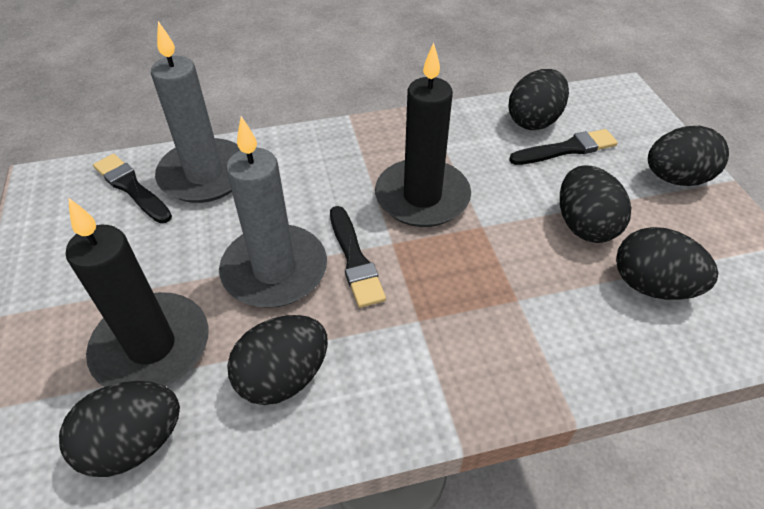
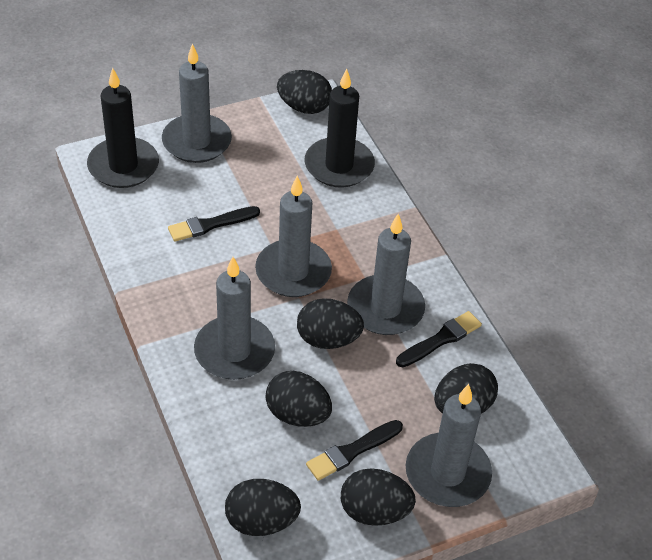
grey candle: [151,21,240,203] [219,116,327,307] = 2 -> [162,44,232,163] [194,257,275,380] [255,176,332,297] [347,214,425,335] [406,384,492,507] = 5

